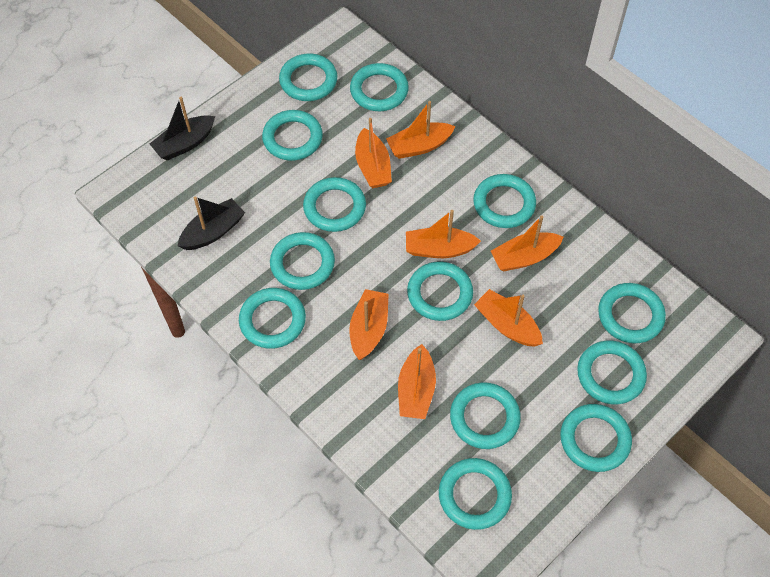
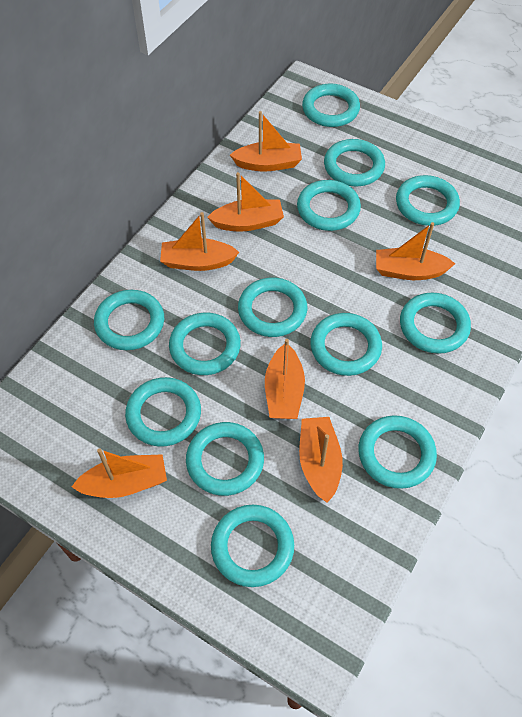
black boat: [150,97,215,161] [178,196,245,250] = 2 -> none = 0

